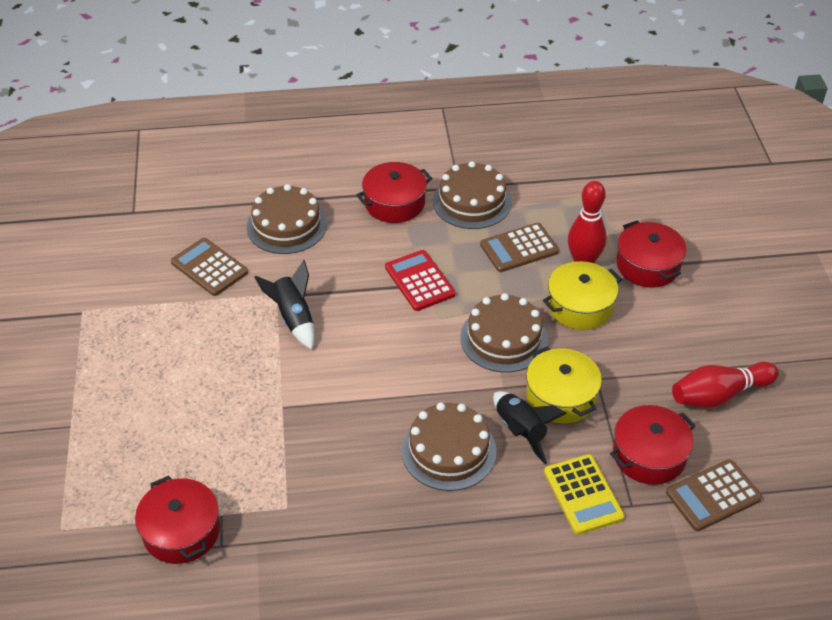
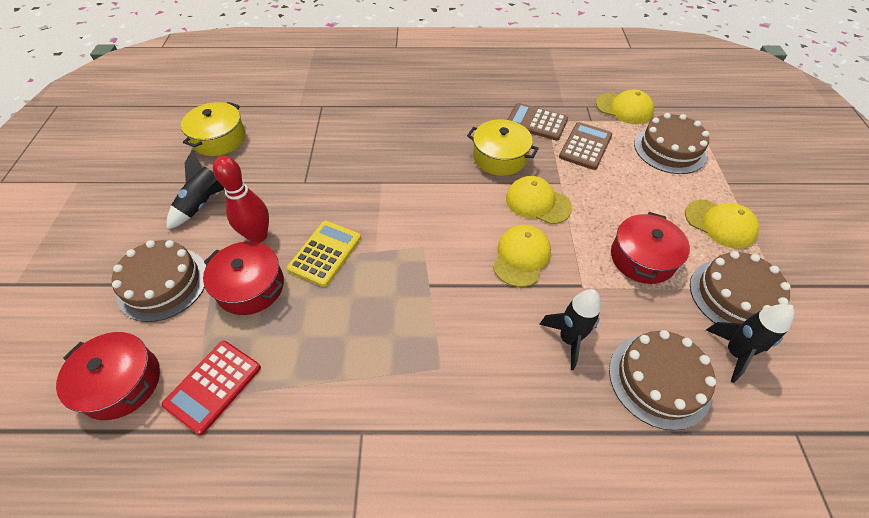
black rocket: [254,260,315,350] [493,391,567,464] = 2 -> [167,150,224,230] [539,289,601,370] [706,304,794,383] = 3
brown calculator: [171,238,248,296] [480,223,559,272] [666,459,762,531] = 3 -> [507,103,568,141] [559,122,612,170] = 2
red bowling pin: [568,181,607,263] [672,362,779,408] = 2 -> [213,156,269,243] = 1
red pot: [135,476,220,564] [356,162,432,223] [610,405,696,485] [616,220,687,288] = 4 -> [56,332,160,420] [203,241,284,315] [611,212,690,284] = 3
yellow cap: none = 0 -> [493,225,551,287] [506,176,572,224] [596,90,654,124] [685,200,759,249] = 4

